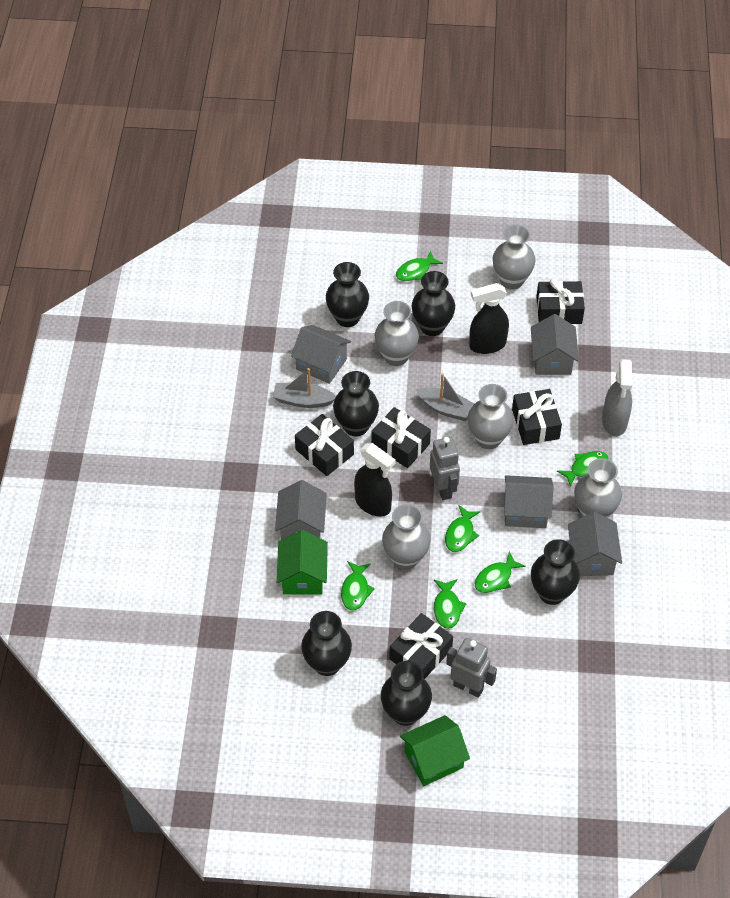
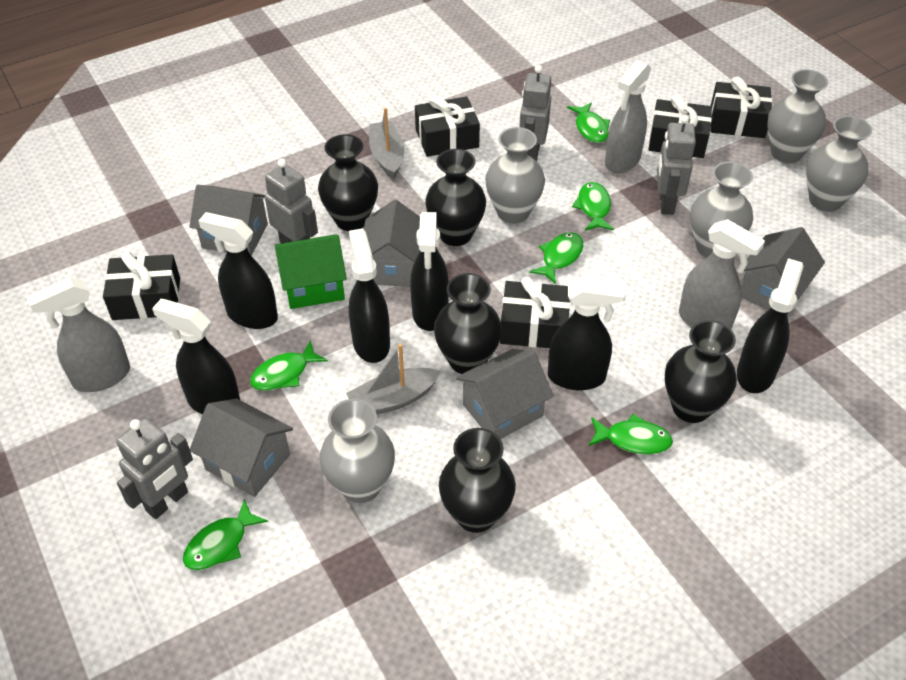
black spray bottle: [354,443,396,517] [469,283,509,354] = 2 -> [152,299,240,415] [199,212,278,329] [349,229,390,363] [410,212,449,331] [548,278,626,390] [737,258,804,393] = 6
black vase: [301,611,352,676] [326,262,369,327] [333,371,379,436] [381,661,432,726] [412,271,455,336] [531,539,580,605] = 6 -> [318,134,378,231] [425,149,486,246] [434,273,502,374] [439,428,516,533] [665,320,737,423] = 5
green house: [277,530,328,595] [400,715,470,786] = 2 -> [275,235,347,309] = 1
grey robot: [430,437,460,500] [446,638,497,698] = 2 -> [116,418,193,519] [265,159,318,243] [519,65,551,162] [657,115,696,215] = 4
grey spray bottle: [602,359,632,437] = 1 -> [26,277,130,392] [605,60,651,173] [679,219,765,329] = 3

